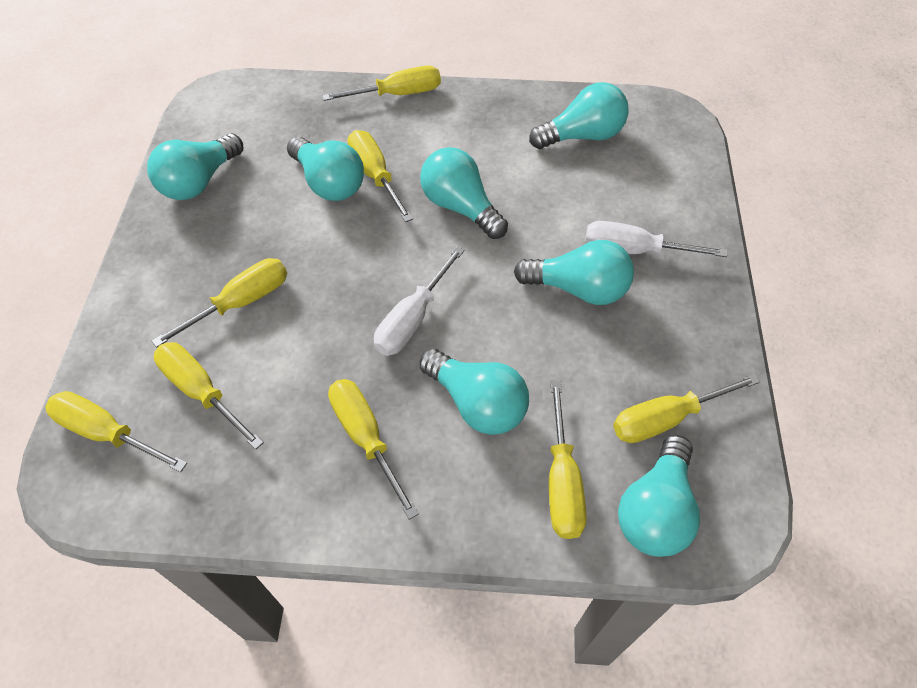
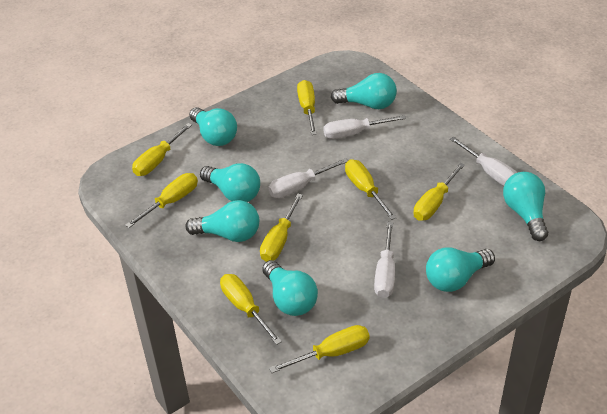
white screwdriver: [374,246,465,356] [585,221,727,257] = 2 -> [268,158,348,198] [323,115,406,139] [374,222,395,298] [450,136,517,186] = 4

